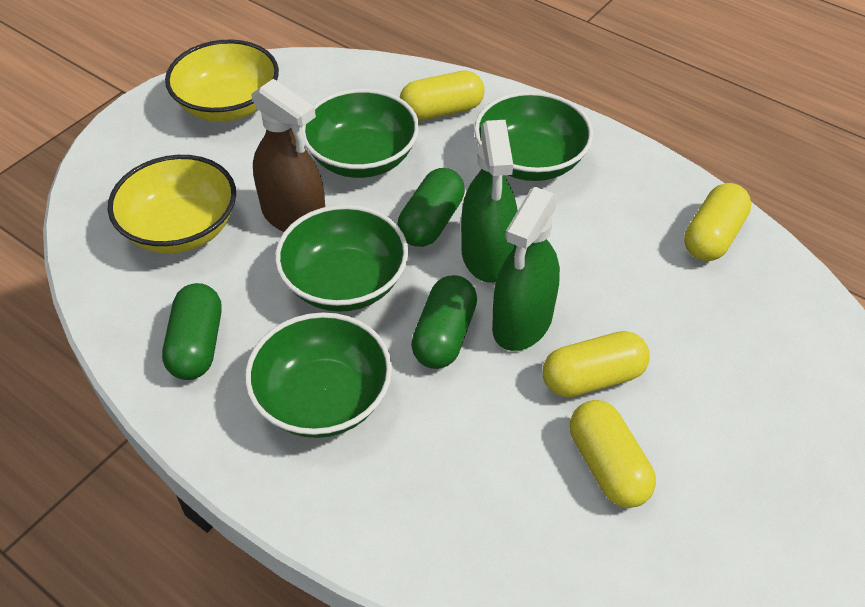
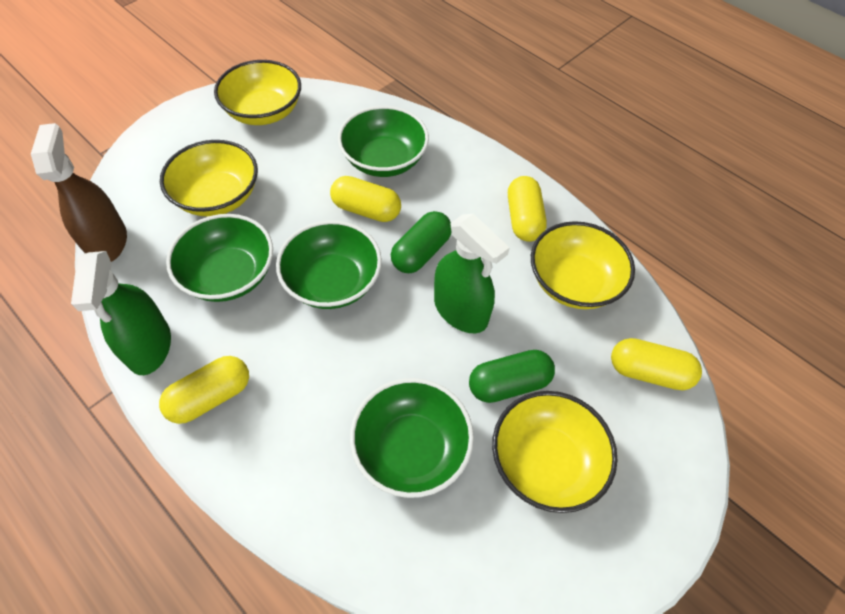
green capsule: [162,283,222,380] [398,168,465,247] [411,275,477,369] = 3 -> [391,211,452,273] [469,350,555,403] = 2
yellow bowl: [108,155,236,254] [165,40,279,122] = 2 -> [160,140,258,216] [214,60,301,125] [492,391,618,513] [531,221,635,309] = 4

